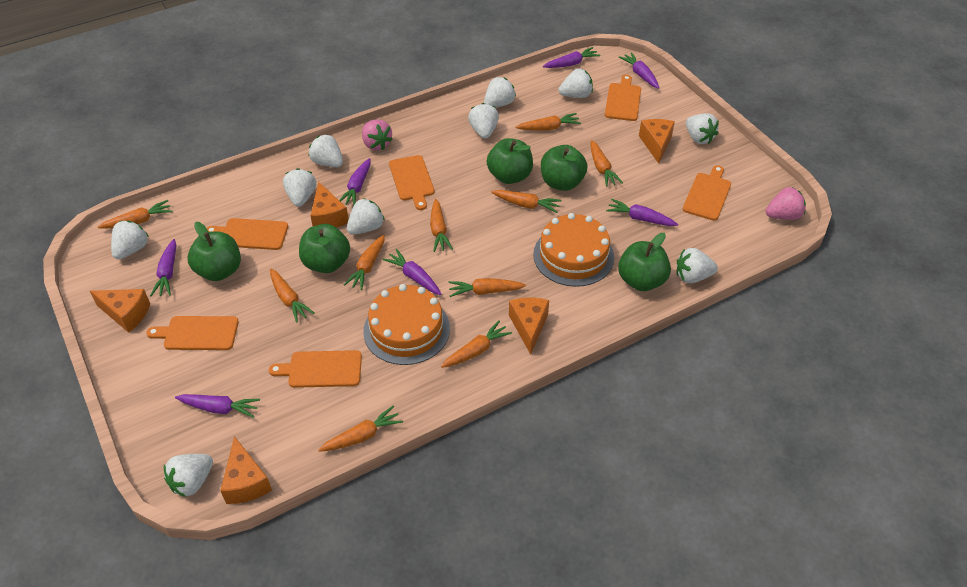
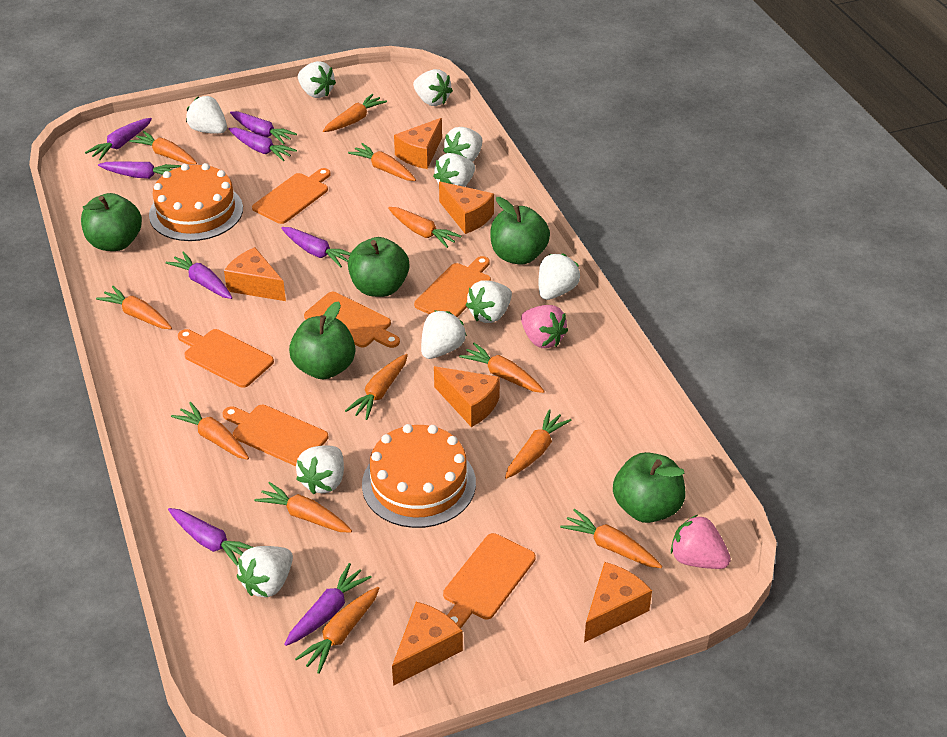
orange carrot: [98,200,173,229] [270,269,315,323] [318,406,403,452] [344,235,385,290] [430,199,453,252] [441,320,512,368] [449,278,526,297] [491,190,561,213] [515,113,581,130] [591,140,623,187] = 10 -> [96,286,172,329] [129,131,197,164] [171,402,249,460] [254,482,352,533] [295,587,379,674] [323,94,387,132] [345,354,408,420] [348,143,416,181] [388,207,461,248] [459,343,545,393] [505,409,572,479] [560,509,662,568] = 12
orange cheese: [90,289,150,333] [221,436,272,504] [311,182,349,228] [509,298,549,355] [639,119,675,164] = 5 -> [224,247,286,301] [392,602,463,686] [394,118,442,169] [434,366,500,427] [439,182,494,234] [584,562,652,642] = 6
purple carrot: [150,239,176,296] [175,394,260,418] [339,158,371,206] [382,249,441,295] [543,47,600,68] [606,199,678,226] [619,52,659,89] = 7 -> [85,118,152,160] [98,161,181,179] [165,251,232,299] [168,508,252,567] [229,128,297,161] [230,111,297,144] [281,227,351,268] [284,563,372,646] = 8

